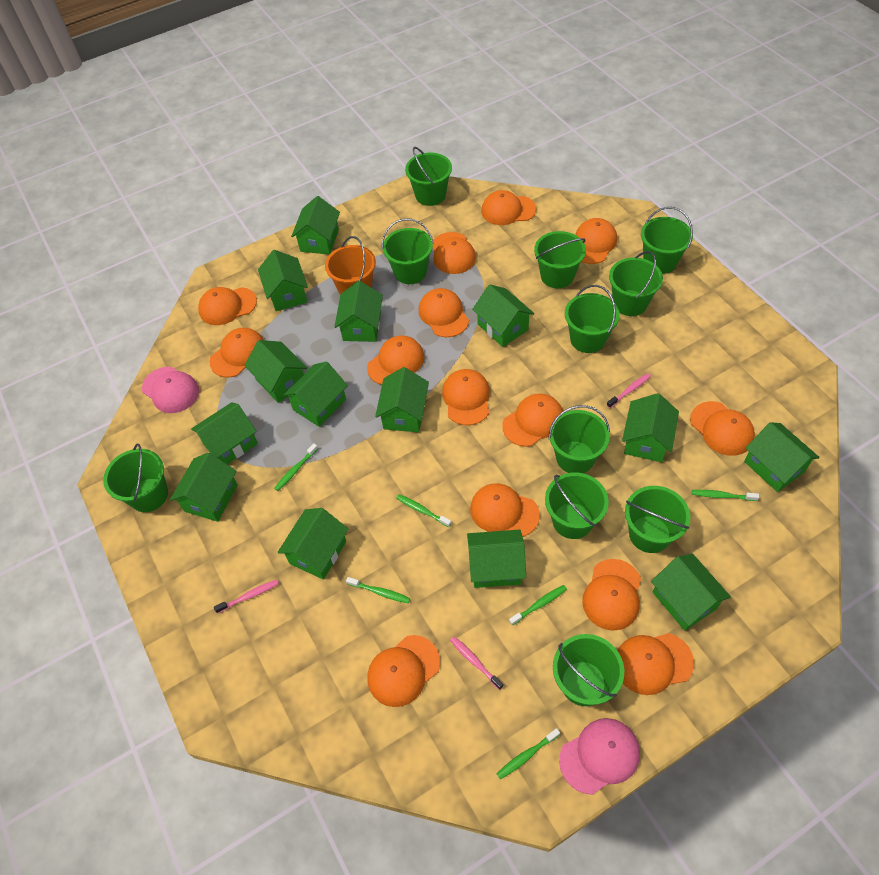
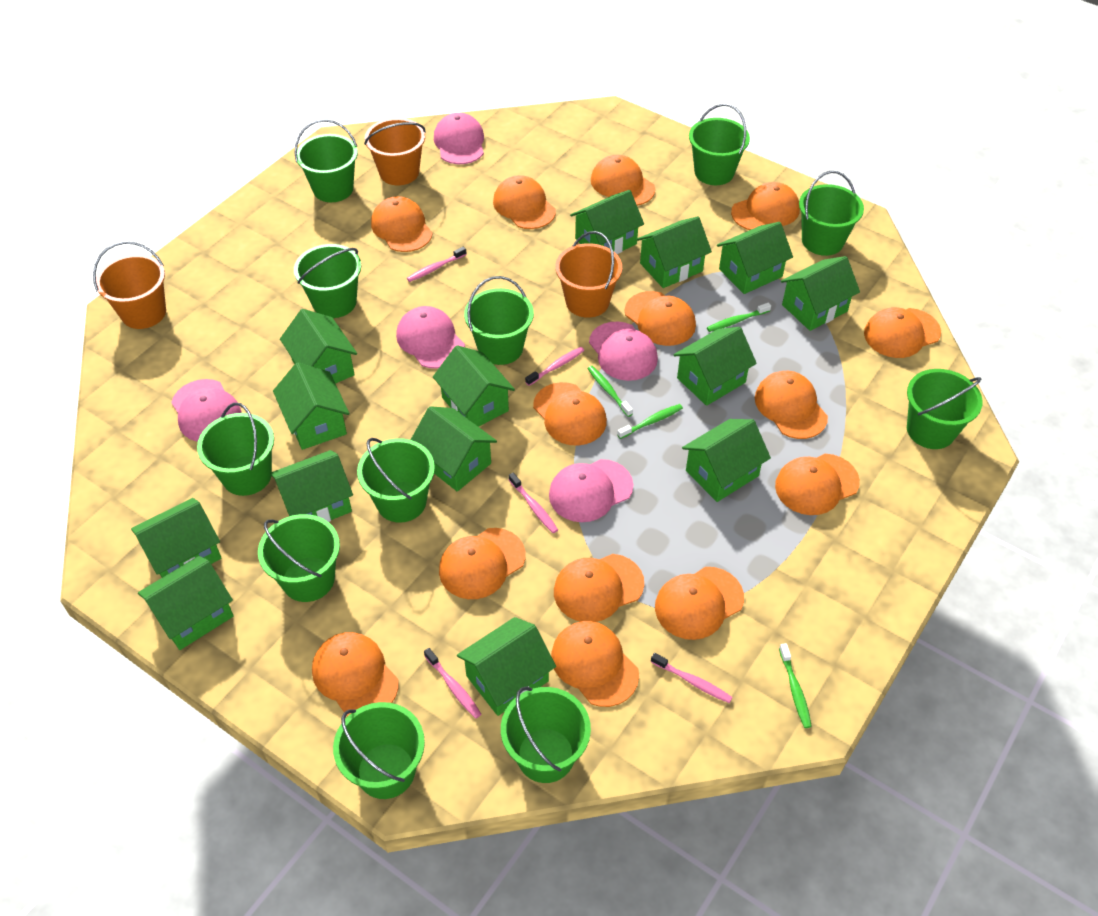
green toothbrush: [274,443,318,491] [346,577,410,603] [396,494,451,527] [497,728,560,779] [509,585,567,626] [692,490,759,501] = 6 -> [587,366,633,417] [617,404,683,439] [707,303,771,332] [779,643,812,728] = 4
orange bucket: [325,236,376,294] = 1 -> [93,241,166,329] [364,118,426,185] [555,231,622,318] = 3
pink cap: [142,367,199,413] [559,718,640,795] = 2 -> [171,379,242,442] [396,306,465,369] [434,113,484,164] [549,459,633,522] [589,322,658,381] = 5
pink toothbrush: [214,580,279,613] [450,636,503,690] [607,373,651,408] = 3 -> [407,247,467,282] [424,648,481,719] [509,473,558,533] [525,347,584,386] [651,653,733,703] = 5

